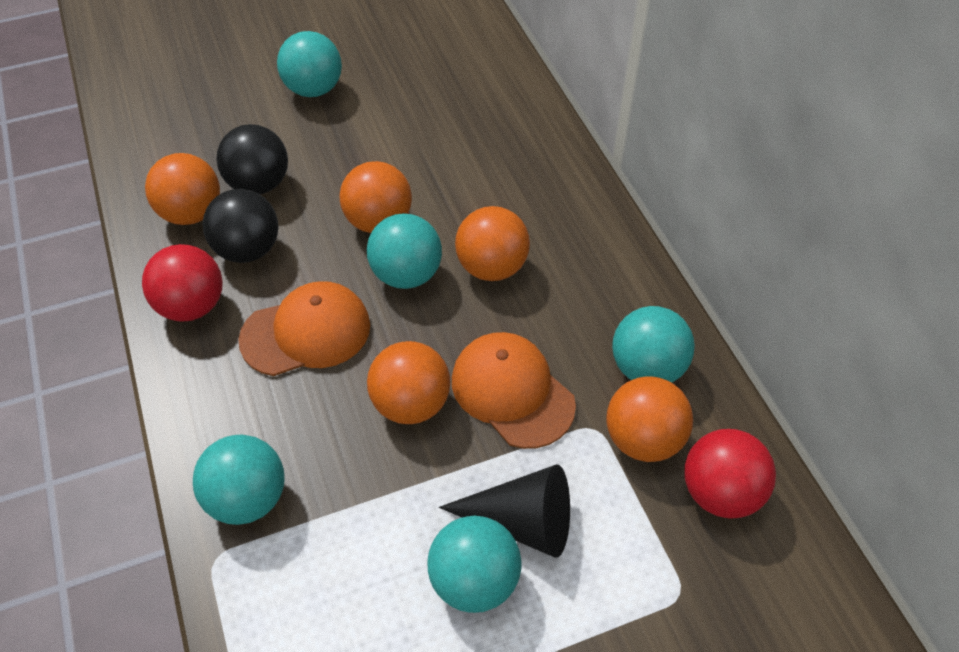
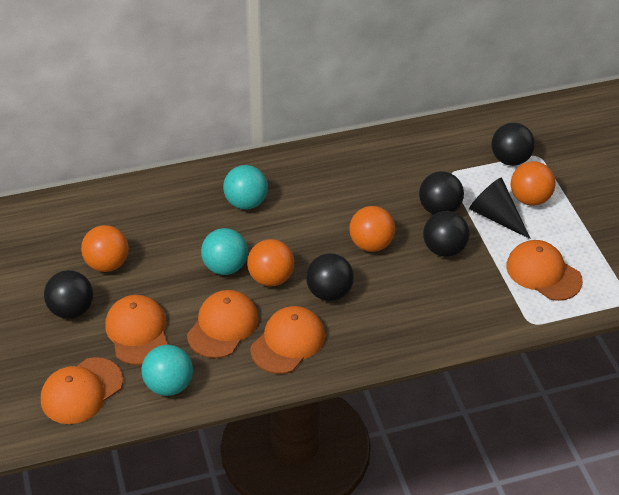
black ball: [202,189,278,263] [216,124,288,194] = 2 -> [44,270,93,319] [306,253,354,301] [419,171,464,215] [423,211,470,257] [491,123,535,166] = 5
orange ball: [145,153,220,225] [340,161,412,233] [367,341,450,424] [455,206,530,281] [606,376,693,462] = 5 -> [81,225,129,272] [247,239,294,286] [349,206,395,252] [511,161,555,206] = 4
orange cap: [238,281,370,376] [452,332,576,449] = 2 -> [41,357,123,424] [105,295,168,365] [187,290,259,358] [250,306,325,374] [506,240,583,301] = 5
red ball: [142,244,223,321] [685,429,776,519] = 2 -> none = 0
turquoise ball: [193,434,285,525] [277,31,342,97] [367,213,442,289] [428,515,521,613] [612,306,695,382] = 5 -> [141,345,193,396] [201,228,248,275] [223,165,268,210] = 3

